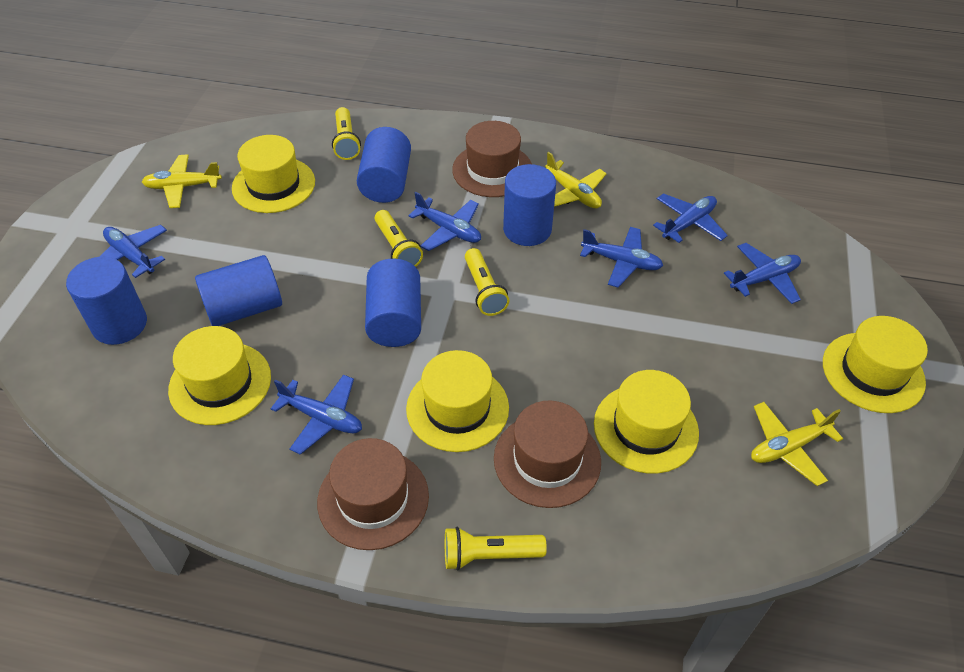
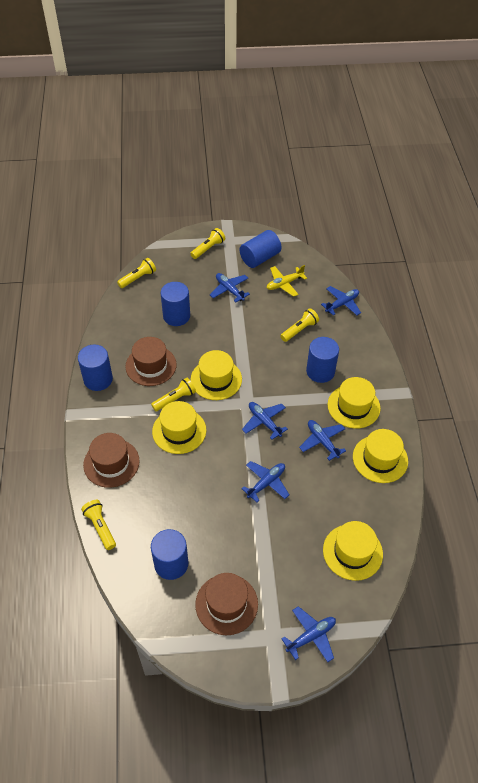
yellow flashlight: [332,107,361,160] [375,210,423,267] [445,527,547,570] [465,248,509,316] = 4 -> [81,500,116,550] [117,258,156,288] [151,378,196,411] [190,228,225,259] [280,308,319,342] = 5
yellow plane: [142,154,222,208] [545,152,607,208] [751,402,843,486] = 3 -> [267,265,307,297] = 1

